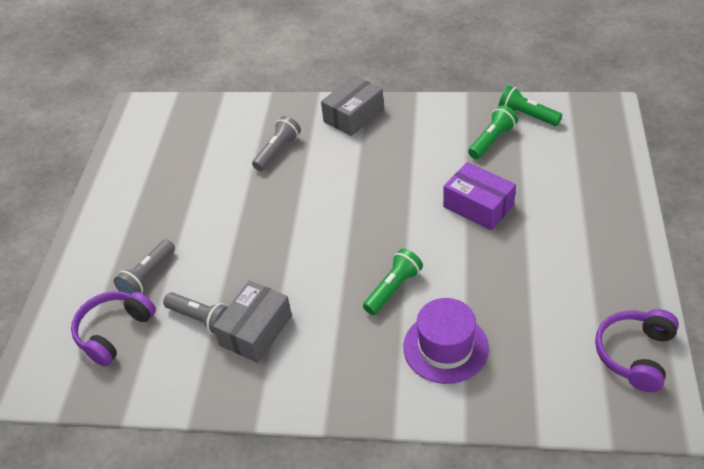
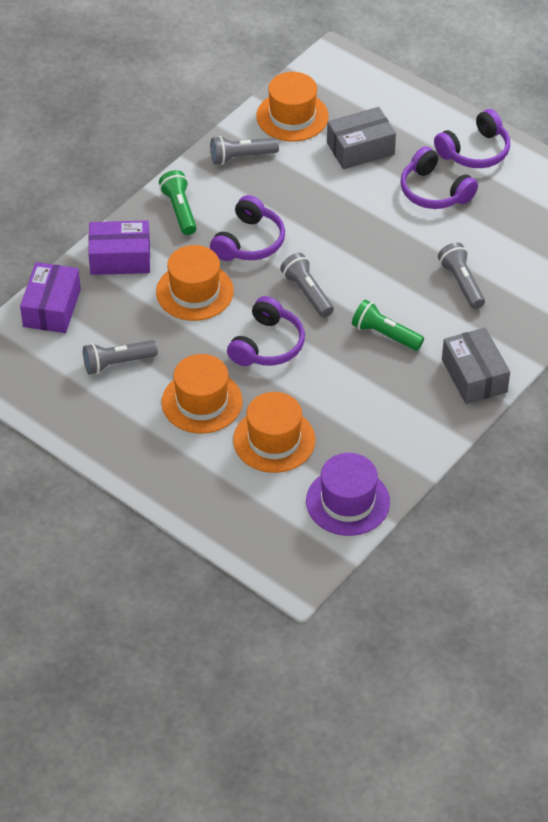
green flashlight: [363,248,423,315] [468,105,518,159] [499,86,562,126] = 3 -> [159,170,197,235] [352,299,424,351] = 2
grey flashlight: [114,239,175,294] [163,292,228,334] [252,116,301,171] = 3 -> [83,340,158,374] [210,136,279,165] [280,253,334,317] [438,242,485,309] = 4
orange hat: none = 0 -> [156,245,234,321] [161,354,243,434] [233,392,315,473] [256,72,329,141] = 4
purple box: [443,162,516,230] = 1 -> [20,262,81,333] [88,220,150,275] = 2
purple headphones: [71,291,156,366] [595,309,679,393] = 2 -> [210,195,285,261] [227,296,305,366] [400,146,478,209] [434,109,510,168] = 4

